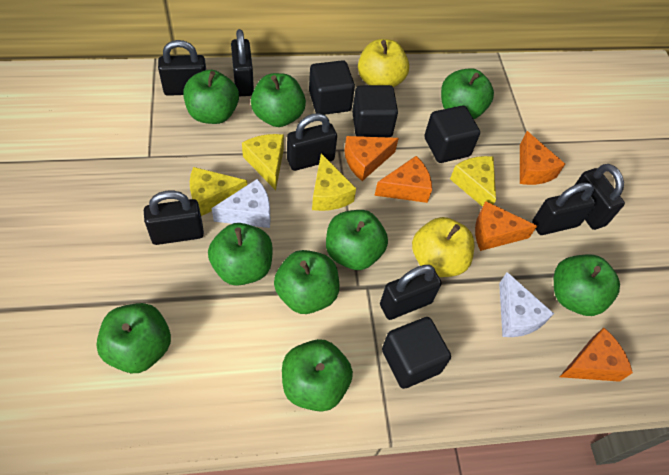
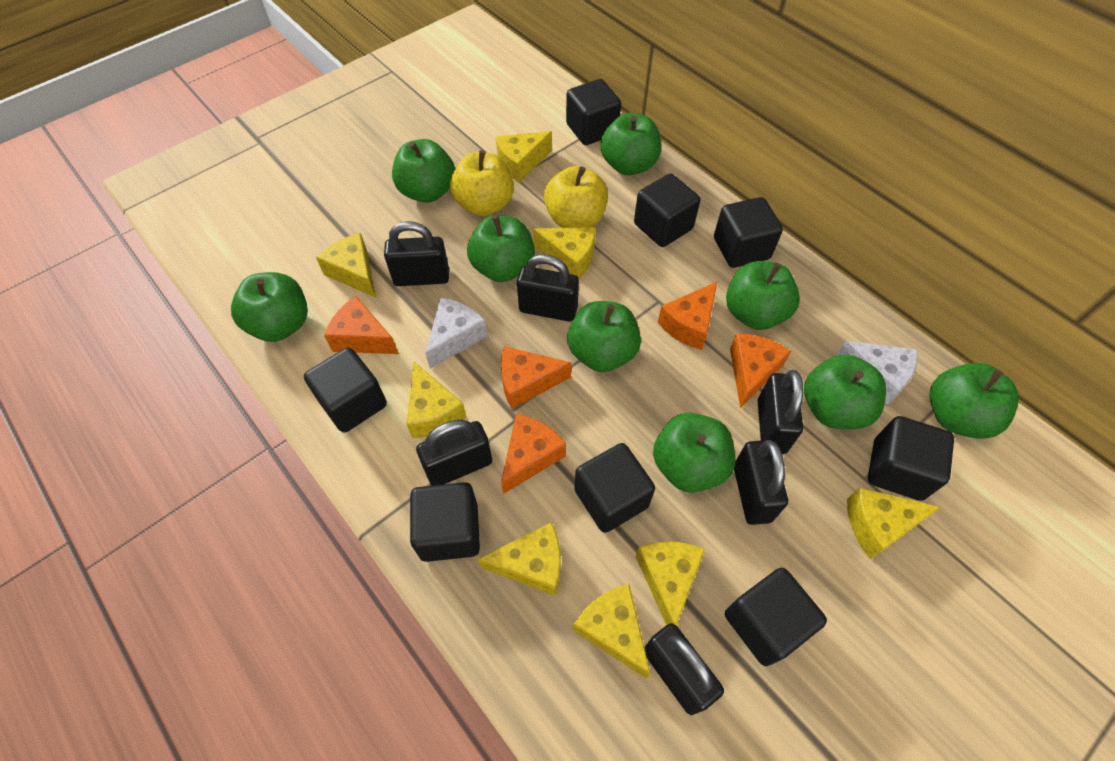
black cube: [309,60,355,115] [352,85,398,137] [382,317,451,389] [424,106,480,163] = 4 -> [304,347,387,433] [410,482,480,562] [566,79,621,145] [575,443,655,533] [634,173,700,247] [714,197,783,268] [725,568,827,666] [868,416,954,501] = 8
black padlock: [144,191,204,245] [158,40,206,96] [231,29,254,96] [287,113,337,171] [380,265,442,320] [532,182,596,235] [575,164,625,230] = 7 -> [384,221,449,286] [416,420,492,486] [517,254,579,322] [644,623,724,715] [734,440,788,525] [758,370,803,454] = 6
yellow cheese: [190,167,247,216] [242,134,284,190] [312,153,356,211] [450,156,496,207] = 4 -> [316,233,376,297] [406,362,466,438] [478,522,561,596] [496,131,552,183] [533,227,595,278] [573,584,651,678] [635,541,705,625] [847,488,941,559] = 8

